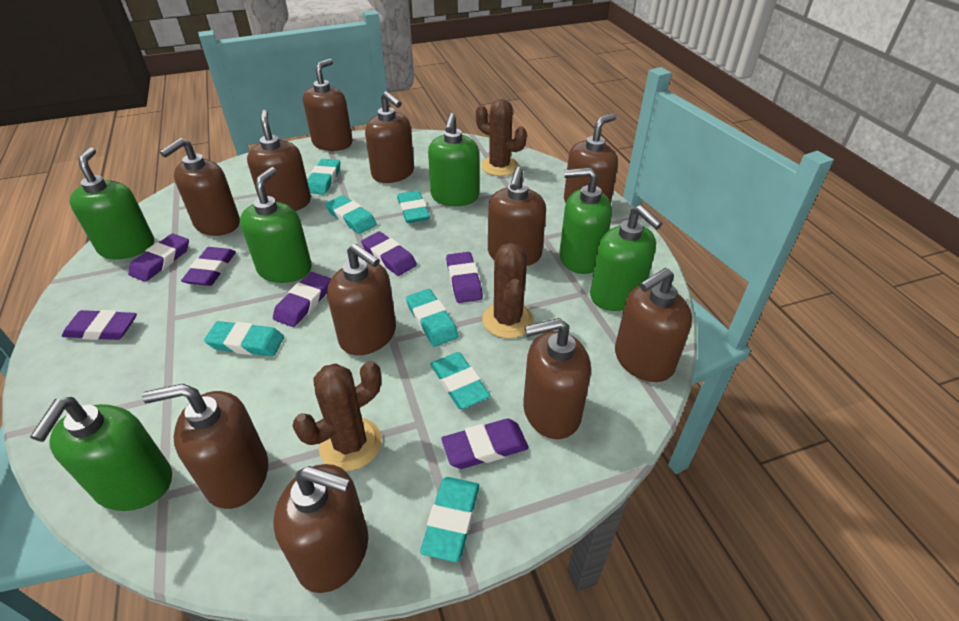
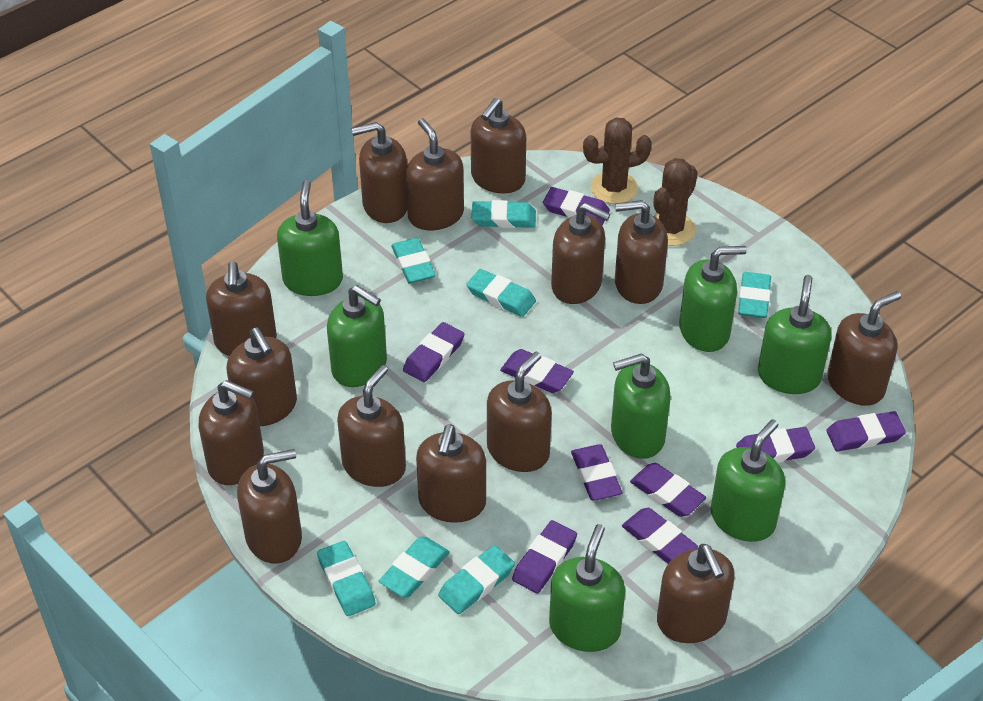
brown cactus: [293,361,382,471] [476,99,527,176] [482,243,534,338] = 3 -> [583,117,652,204] [654,158,698,246] = 2
brown soap dispenser: [142,384,268,509] [160,138,240,236] [247,110,311,211] [273,464,368,593] [303,59,353,151] [327,243,396,355] [365,91,414,183] [488,167,546,266] [523,318,591,439] [564,113,618,203] [615,268,692,382] = 11 -> [199,380,264,485] [206,261,277,356] [227,327,297,426] [237,449,302,564] [337,365,406,487] [351,122,407,223] [406,118,464,230] [416,424,486,523] [471,98,526,194] [487,352,552,472] [551,203,610,304] [615,200,668,304] [657,544,735,643] [827,291,901,406] = 14
green soap dispenser: [30,397,172,511] [69,147,154,259] [240,167,312,283] [428,113,479,206] [559,167,612,274] [590,205,663,311] = 6 -> [277,180,343,296] [327,285,387,387] [549,524,625,652] [611,354,671,459] [679,246,747,352] [710,419,785,542] [758,275,831,394] = 7
purple eraser: [62,310,137,340] [128,234,189,282] [181,247,236,286] [273,272,331,327] [361,231,417,276] [441,419,529,469] [446,252,483,303] = 7 -> [403,322,464,382] [500,349,574,393] [512,520,577,593] [543,187,610,225] [571,444,622,500] [622,508,698,564] [630,463,706,517] [736,427,815,463] [826,411,906,451] = 9

